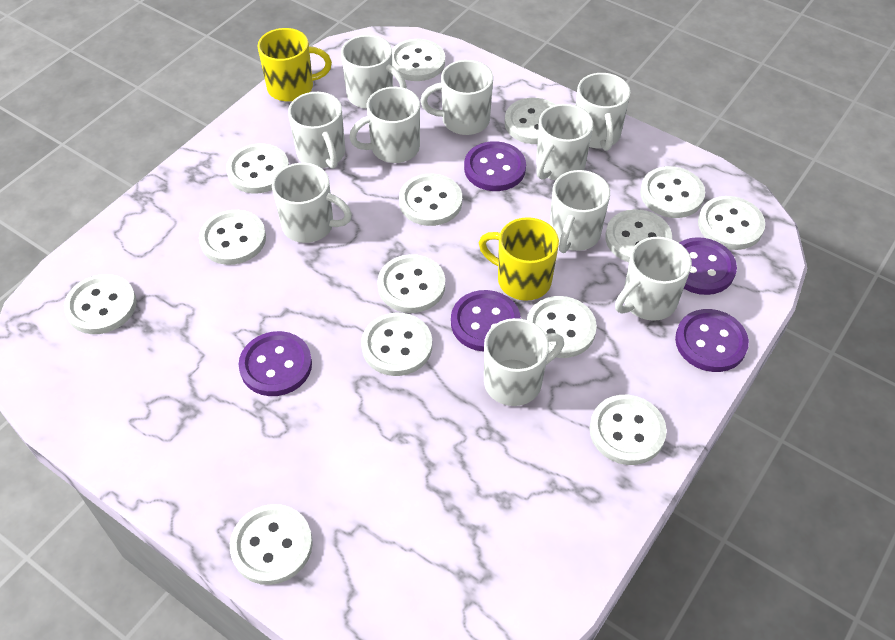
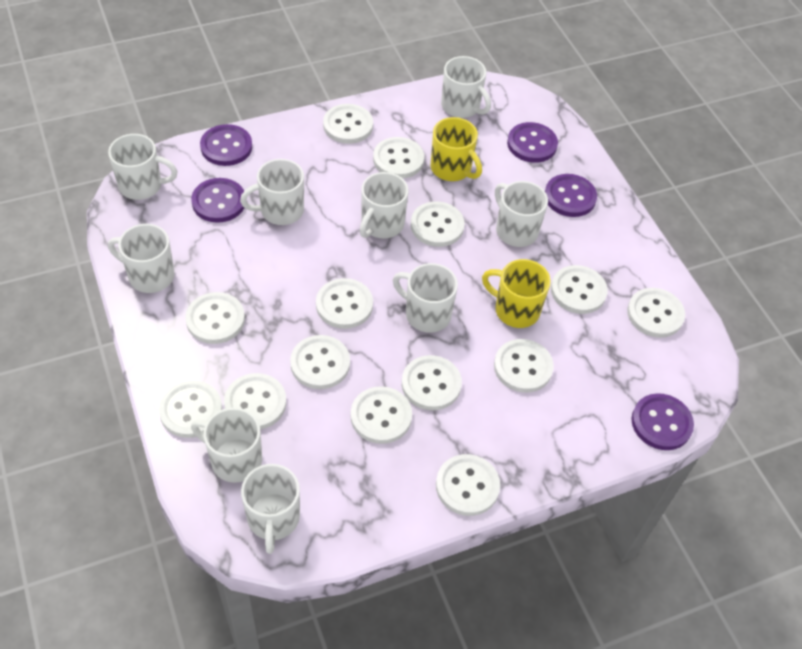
white mug: [272,163,352,243] [288,92,345,169] [341,35,407,109] [349,87,420,163] [420,60,493,135] [484,318,564,406] [536,104,593,180] [549,170,610,253] [576,73,631,151] [615,237,692,321] = 10 -> [108,134,177,200] [108,224,175,293] [191,408,262,483] [240,159,304,225] [241,464,300,554] [360,172,408,238] [393,263,458,333] [441,56,491,118] [495,181,548,247] = 9

